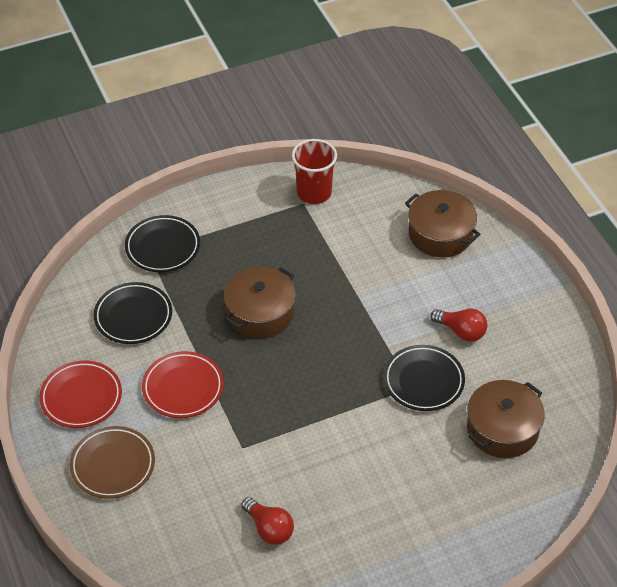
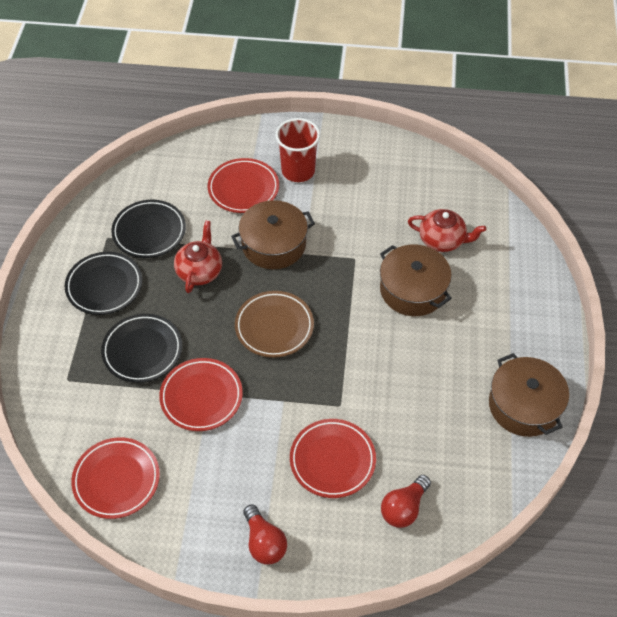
red plate: [39,361,122,428] [142,351,224,418] = 2 -> [71,437,160,519] [159,358,243,431] [208,158,279,213] [290,419,376,498] = 4
red teapot: none = 0 -> [174,220,222,293] [408,209,486,252] = 2

